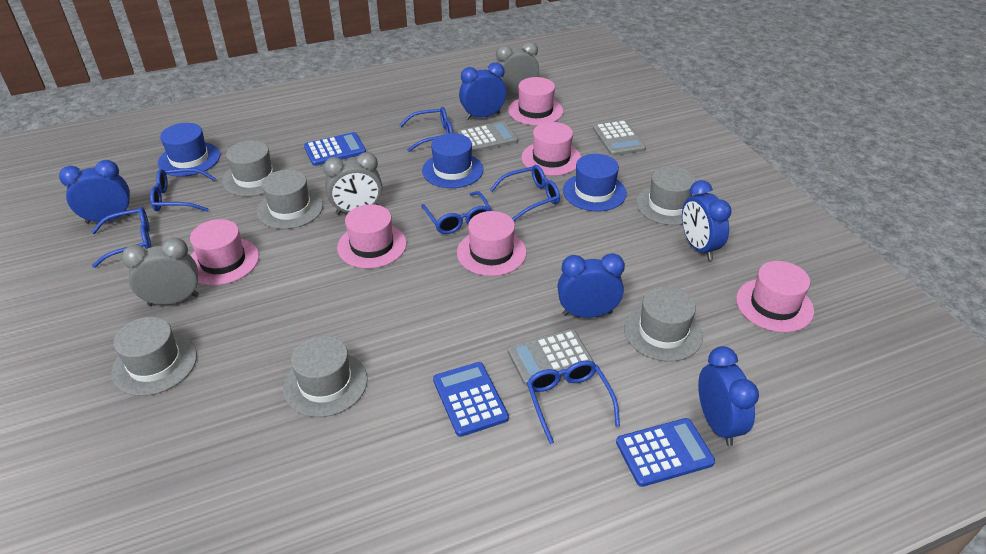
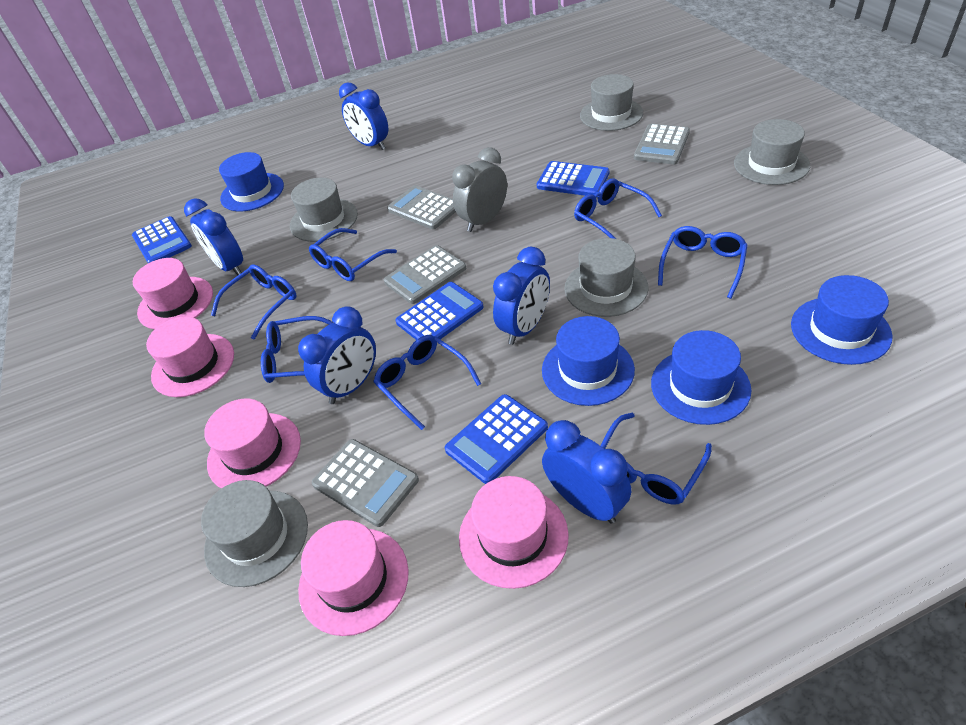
blue calculator: [304,132,366,166] [433,362,509,437] [616,418,715,487] = 3 -> [132,216,192,263] [395,282,483,340] [445,394,548,484] [537,161,610,196] = 4
blue glasses: [92,207,151,268] [150,168,216,212] [400,107,453,152] [421,191,492,234] [490,165,560,221] [527,360,620,444] = 6 -> [211,264,297,339] [261,316,334,383] [309,228,397,281] [373,335,481,430] [574,178,662,239] [600,413,712,504] [658,226,748,299] = 7
blue hat: [158,123,220,177] [422,133,483,188] [563,154,627,211] = 3 -> [219,152,284,211] [542,316,635,406] [651,330,751,425] [791,275,893,365] = 4
grey calculator: [457,121,518,153] [508,329,594,386] [593,120,646,156] = 3 -> [312,439,419,527] [384,245,467,304] [387,185,456,229] [634,124,690,164] = 4
grey clock: [122,238,199,306] [323,152,382,215] [496,41,539,94] = 3 -> [452,147,507,232] = 1
grey hat: [111,317,197,396] [222,140,285,196] [257,169,323,229] [283,335,368,417] [624,286,703,362] [636,166,696,225] = 6 -> [201,480,308,587] [290,178,358,242] [564,238,648,317] [580,74,643,131] [734,119,810,185] = 5
pink hat: [190,219,259,285] [337,204,407,269] [457,211,527,276] [508,77,563,126] [522,122,581,176] [736,261,814,332] = 6 -> [133,258,213,330] [146,316,234,397] [204,399,301,489] [298,520,409,636] [459,476,569,589] = 5

